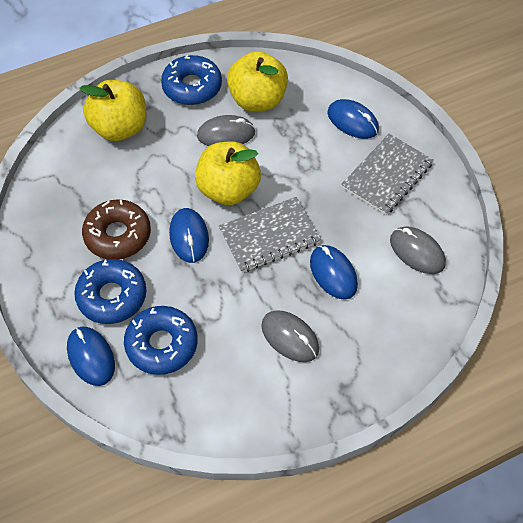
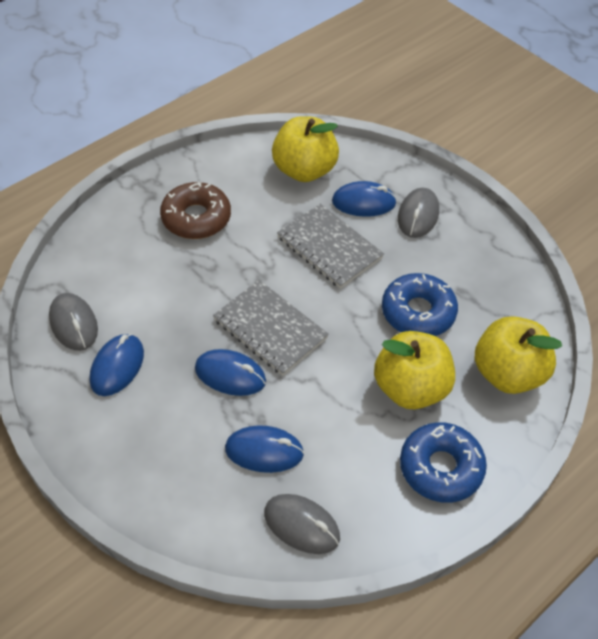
blue donut: [74,259,146,324] [124,306,198,375] [161,55,222,105] = 3 -> [382,273,458,336] [400,422,487,503] = 2

